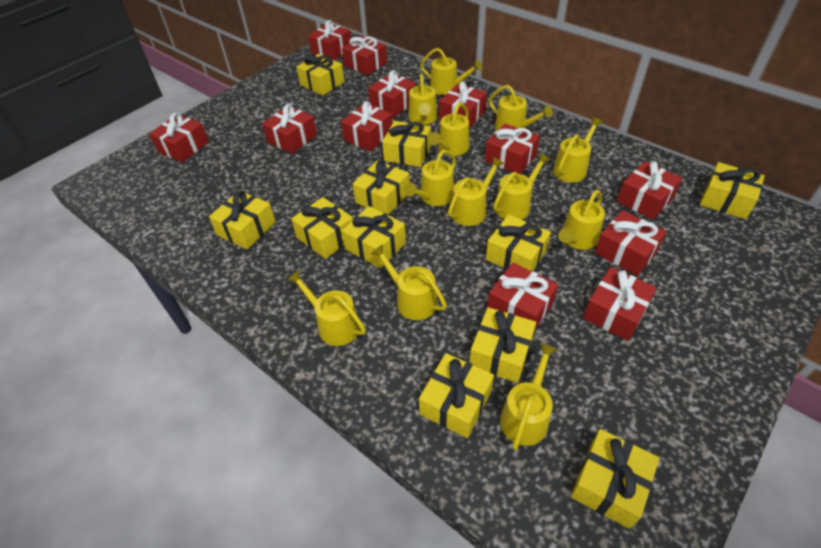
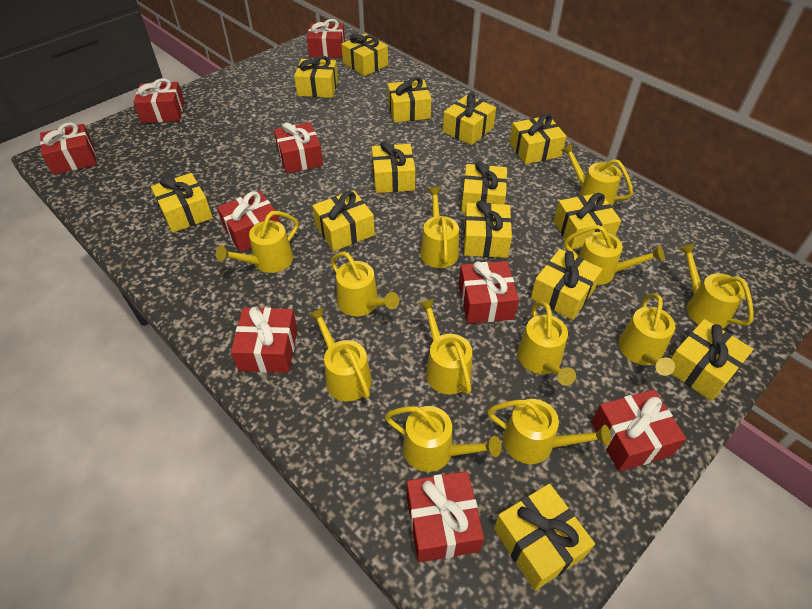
red gift: [149,113,209,162] [262,104,317,154] [308,20,351,60] [341,102,392,152] [342,36,387,75] [368,70,416,117] [439,81,487,129] [485,123,540,174] [487,263,558,331] [583,267,657,341] [595,210,667,276] [617,161,682,220] = 12 -> [40,122,97,175] [133,78,185,123] [217,191,280,252] [231,307,298,373] [274,122,323,173] [307,19,345,58] [407,471,484,563] [459,261,519,324] [591,390,686,472] = 9
yellow gift: [209,190,276,249] [291,197,353,259] [296,54,345,95] [342,206,406,268] [353,160,410,215] [382,121,431,167] [419,353,494,438] [470,307,536,383] [486,215,551,271] [571,429,660,529] [700,162,765,219] = 11 -> [151,173,213,233] [294,56,338,98] [312,190,375,251] [341,33,388,76] [372,141,415,193] [388,77,431,123] [443,93,496,145] [461,161,507,213] [464,200,512,258] [494,484,595,591] [510,114,567,164] [531,249,602,320] [554,193,621,249] [671,319,753,401] = 14

